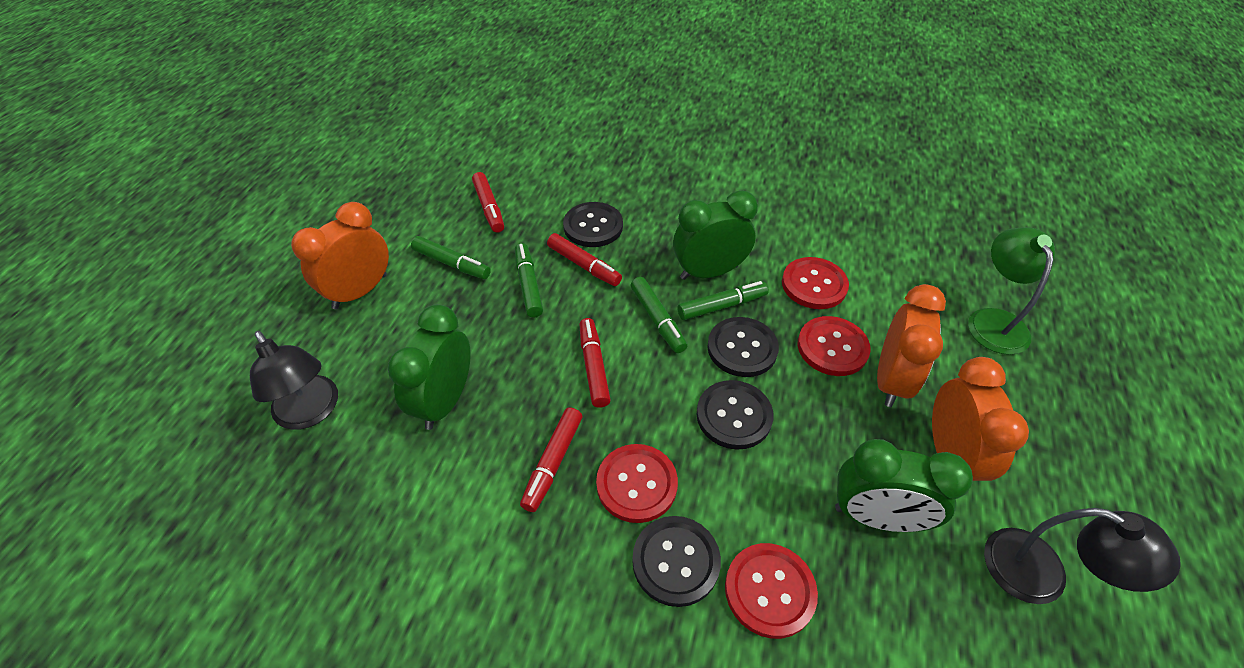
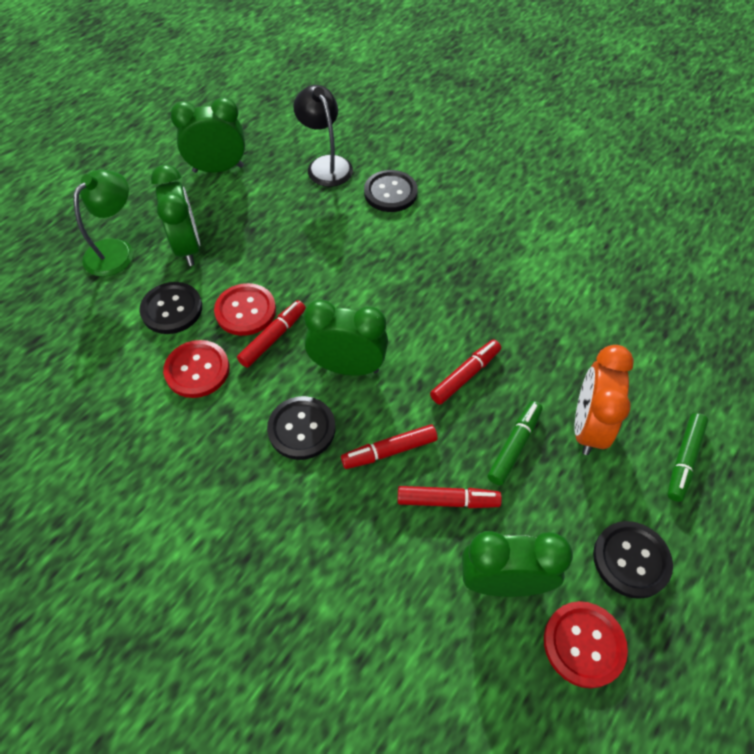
black lamp: [250,331,338,430] [984,508,1181,604] = 2 -> [293,85,353,187] = 1
green clock: [388,304,471,430] [673,190,758,280] [835,439,973,532] = 3 -> [151,165,200,266] [170,97,245,173] [304,300,388,376] [462,531,573,597] = 4
green marker: [411,236,491,279] [515,243,543,317] [631,277,687,353] [678,281,769,320] = 4 -> [487,401,542,485] [667,413,708,502] = 2
orange clock: [291,202,389,309] [877,284,946,407] [932,357,1029,481] = 3 -> [575,345,634,455] = 1
red button: [596,444,678,523] [725,543,818,639] [782,257,849,309] [798,316,871,376] = 4 -> [163,340,229,398] [214,283,276,336] [544,601,628,688] = 3

